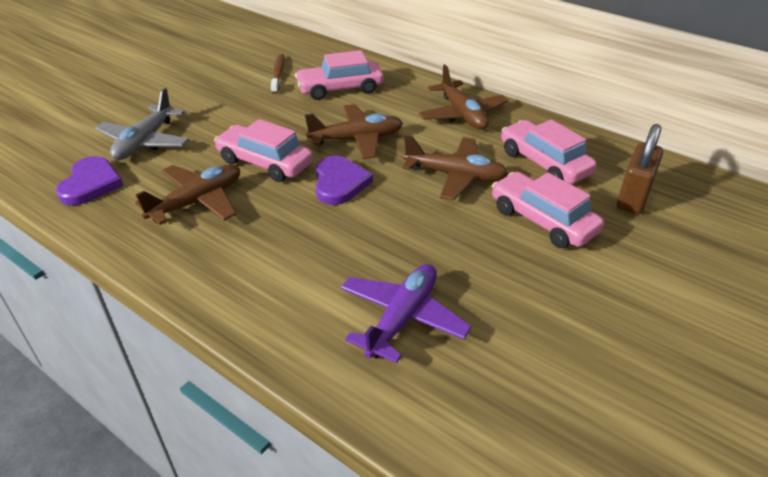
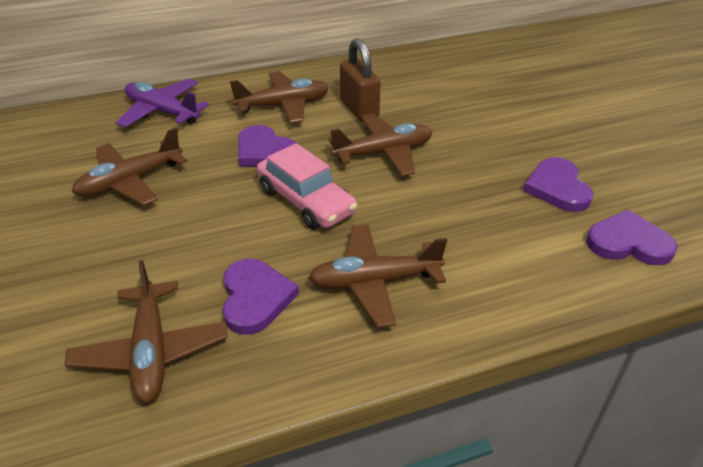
brown plane: [135,164,240,225] [305,104,403,159] [403,135,508,201] [419,65,509,130] = 4 -> [64,260,228,403] [72,127,188,206] [230,71,329,123] [308,225,447,328] [329,113,432,176] = 5
brown toothbrush: [271,54,285,94] = 1 -> none = 0
grey plane: [95,88,189,160] = 1 -> none = 0
pink car: [214,119,313,182] [295,50,383,100] [492,172,604,248] [501,119,597,184] = 4 -> [257,143,358,229] = 1
purple heart: [56,156,123,206] [316,156,373,205] = 2 -> [223,259,299,335] [238,125,296,167] [523,157,594,212] [586,210,677,265] = 4

